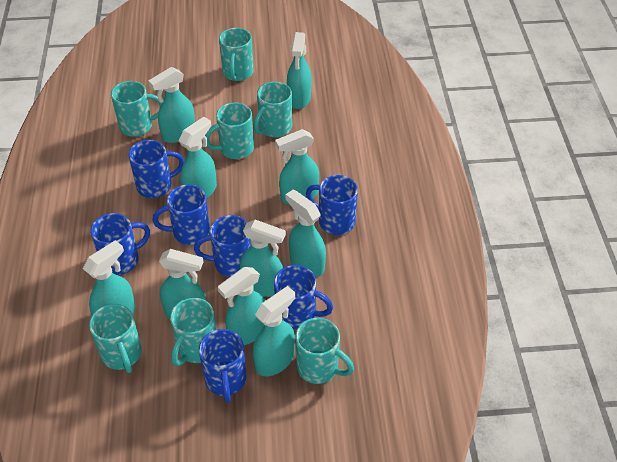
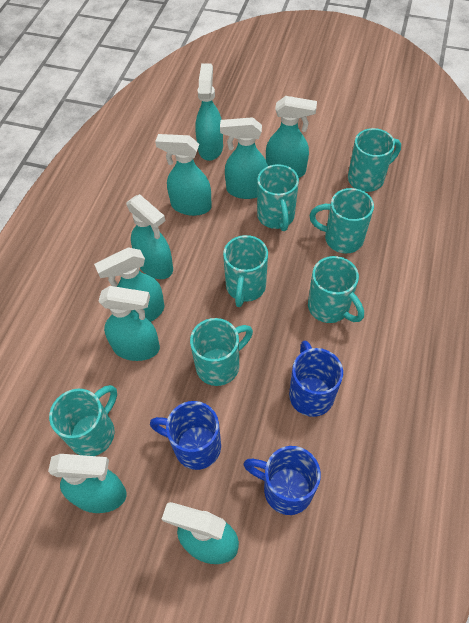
blue mug: [90,213,150,275] [128,140,185,198] [153,184,210,245] [194,215,251,277] [199,329,246,403] [274,265,333,329] [306,175,358,235] = 7 -> [150,401,221,470] [243,446,321,515] [289,341,343,417] = 3
turquoise spray bottle: [83,240,135,315] [148,67,195,143] [159,249,206,319] [179,117,217,199] [218,267,266,345] [240,220,286,297] [253,286,295,376] [275,129,319,205] [286,189,326,277] [287,32,312,109] = 10 -> [48,454,127,513] [94,247,165,322] [98,286,160,361] [126,194,173,279] [155,134,212,216] [162,502,239,564] [195,63,223,161] [220,117,268,199] [266,96,317,178] = 9

